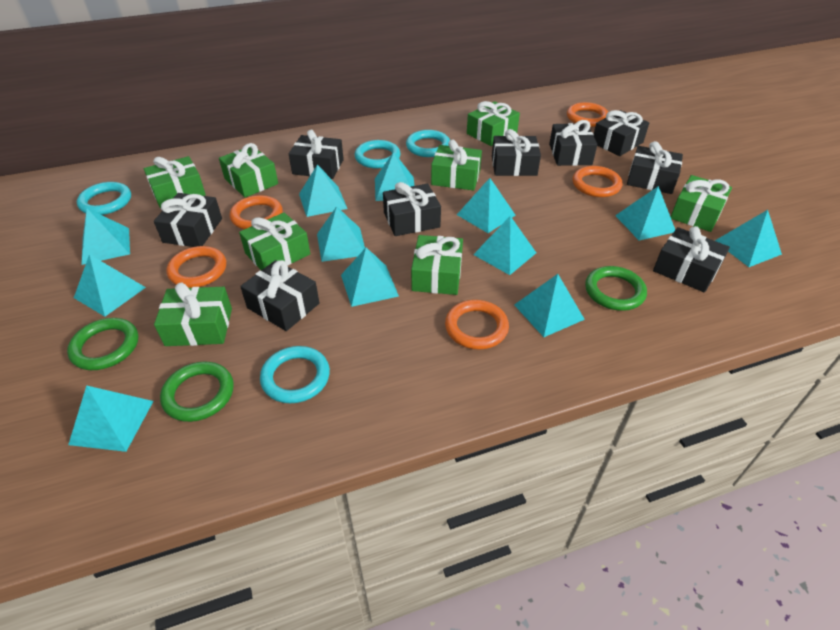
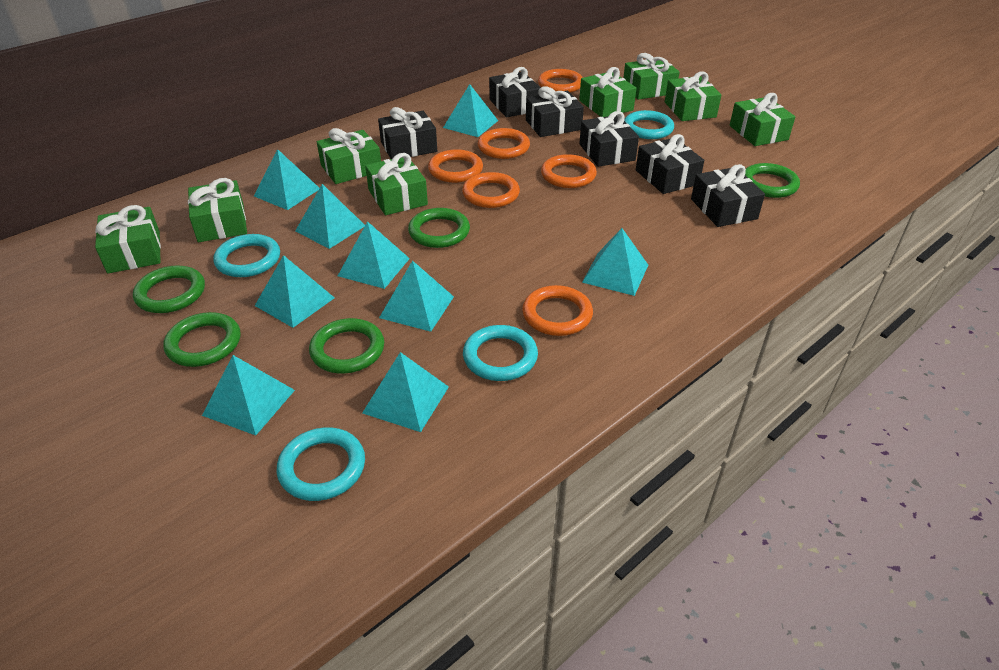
black gift: [154,193,222,247] [240,260,319,331] [289,130,344,179] [383,182,441,236] [492,129,541,176] [549,120,597,166] [593,110,649,156] [627,141,683,194] [653,226,730,292] = 9 -> [378,107,437,159] [489,67,540,117] [526,86,584,137] [579,111,639,167] [636,134,704,194] [691,164,765,227] = 6
green ring: [67,318,138,370] [160,362,234,422] [585,266,647,311] = 3 -> [133,265,205,313] [163,312,241,367] [309,318,384,373] [408,208,470,248] [745,163,800,198] = 5
orange ring: [166,246,226,288] [230,195,283,229] [445,300,509,349] [567,102,608,127] [573,166,622,197] = 5 -> [428,149,483,183] [462,172,520,208] [478,128,530,159] [522,285,593,336] [538,69,583,93] [541,154,597,188] = 6
turquoise pyramid: [68,385,153,452] [74,254,146,317] [81,208,130,265] [299,164,347,217] [317,206,365,262] [341,247,399,307] [375,152,415,201] [457,178,516,233] [473,216,536,275] [514,274,585,337] [615,186,675,241] [715,210,782,267] = 12 -> [202,355,295,435] [254,149,319,210] [255,255,334,328] [295,184,365,249] [338,221,410,289] [362,352,449,432] [379,260,454,332] [443,84,498,137] [582,228,648,296] = 9

